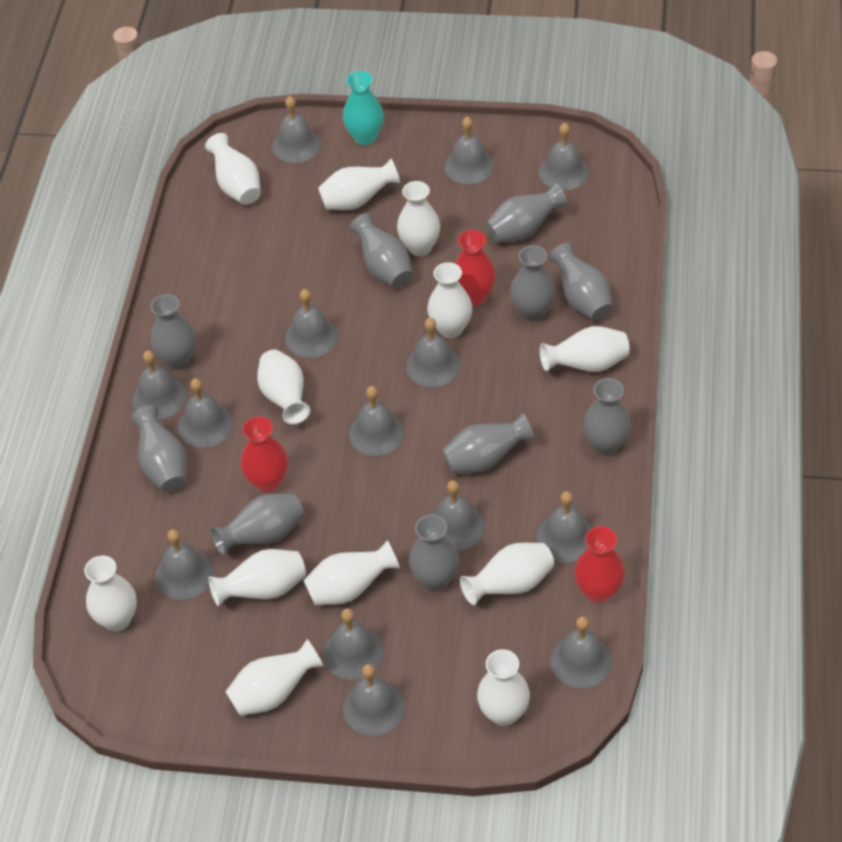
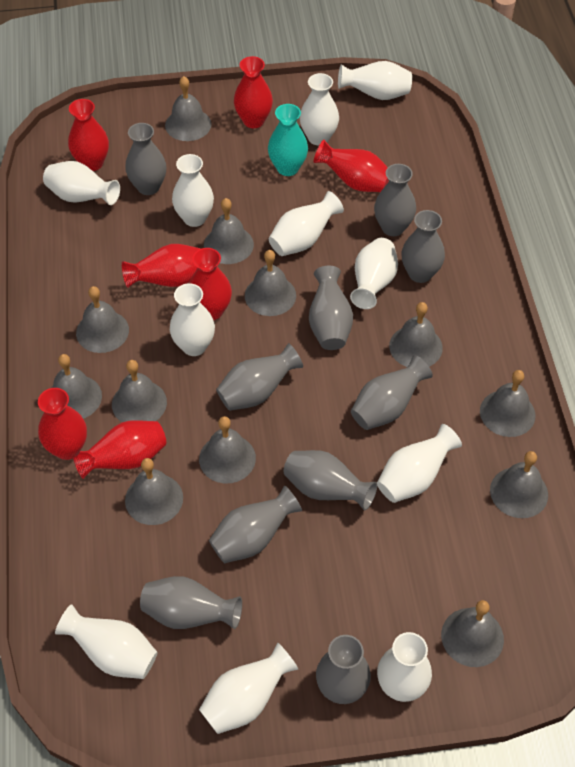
grey bell: [132,350,187,419] [155,529,214,600] [178,378,233,448] [272,96,321,163] [285,289,338,358] [323,608,384,680] [343,664,405,736] [349,386,405,456] [406,318,460,387] [431,480,485,551] [444,117,494,184] [536,491,592,562] [539,123,589,191] [550,616,612,688] = 14 -> [51,354,102,419] [76,286,129,353] [112,360,167,422] [125,458,183,525] [165,76,211,141] [199,416,256,483] [204,198,254,264] [245,250,296,316] [389,302,443,367] [441,600,504,667] [480,370,536,437] [490,451,548,518] = 12
red vase: [240,417,288,493] [455,230,496,305] [574,526,625,603] = 3 -> [38,388,87,460] [68,99,109,171] [72,420,166,479] [122,244,201,288] [189,248,232,320] [234,56,273,128] [314,140,389,192] = 7
white vase: [84,555,137,631] [205,133,261,205] [208,549,306,606] [225,639,324,716] [257,350,310,424] [304,540,400,605] [318,159,400,210] [397,181,440,256] [427,262,472,338] [460,543,554,605] [477,649,530,726] [540,326,629,372] = 12 -> [43,161,120,205] [55,604,158,679] [170,283,215,356] [172,154,214,227] [199,643,298,734] [269,191,344,256] [300,73,339,146] [338,61,412,100] [350,238,398,309] [377,424,462,503] [377,632,432,702] = 11

